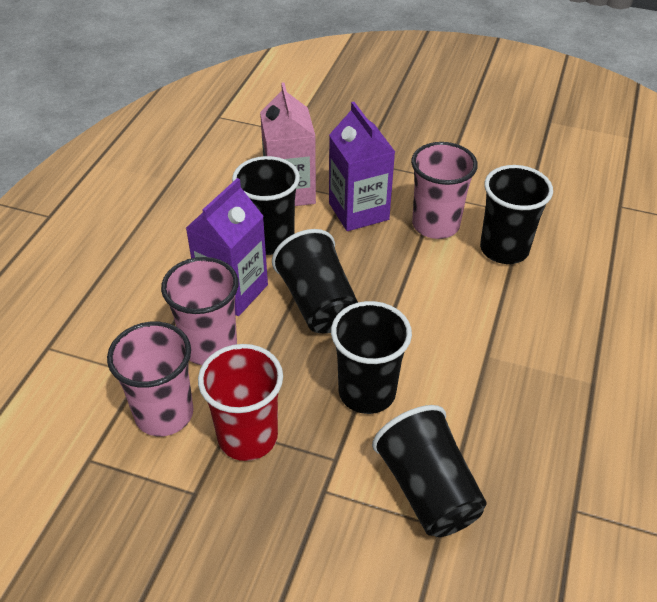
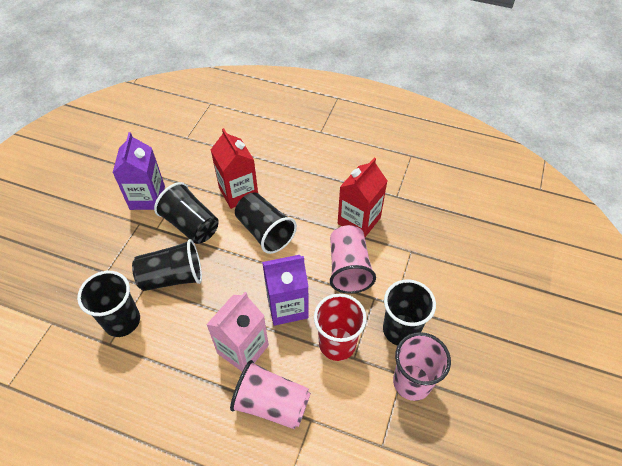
red carton: none = 0 -> [211,128,258,209] [338,158,387,237] = 2

